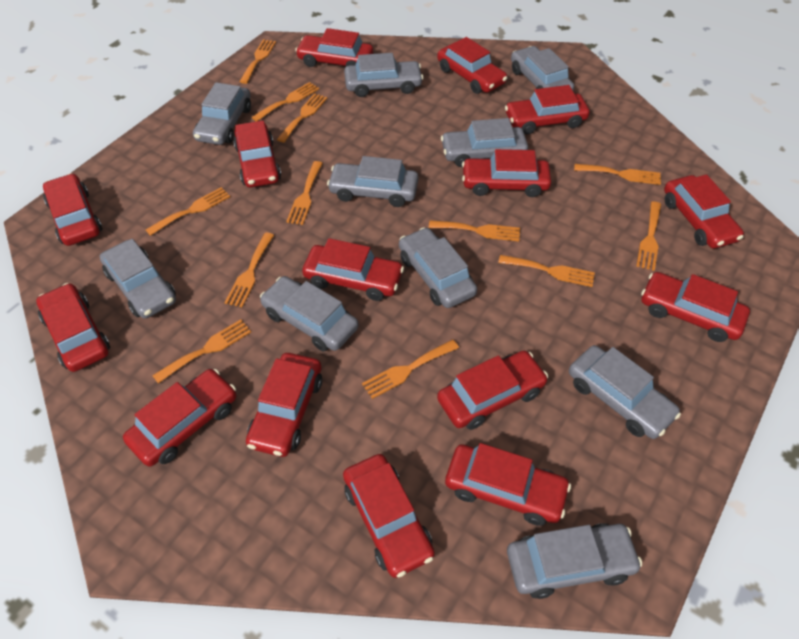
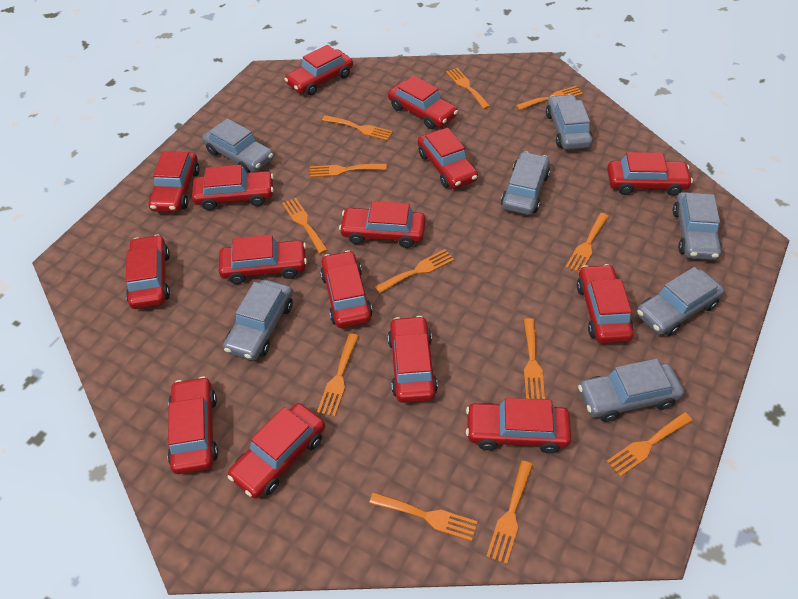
grey car: [100,239,176,319] [193,82,251,145] [260,276,358,351] [327,156,418,207] [344,53,423,97] [399,227,477,308] [441,118,528,167] [507,524,642,599] [511,46,574,91] [569,345,681,439] = 10 -> [202,118,274,173] [223,280,293,360] [501,151,550,215] [546,94,593,150] [578,359,684,422] [636,267,724,336] [673,192,722,260] = 7

